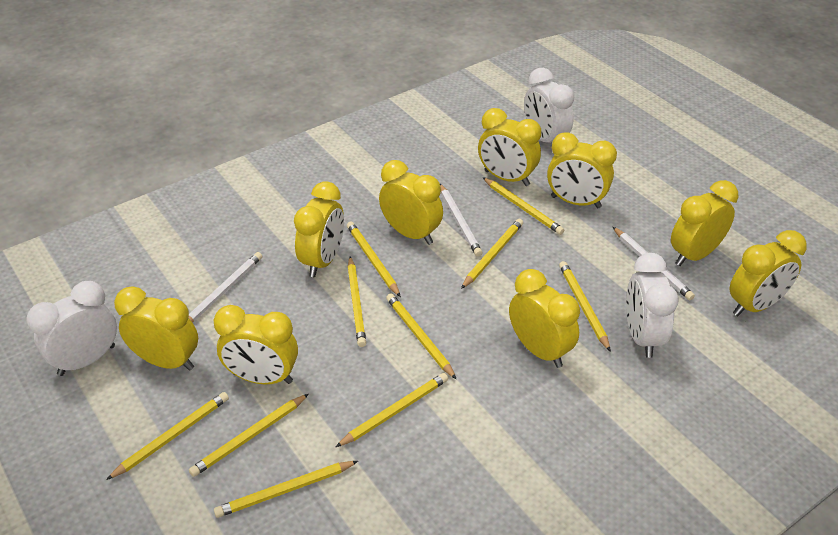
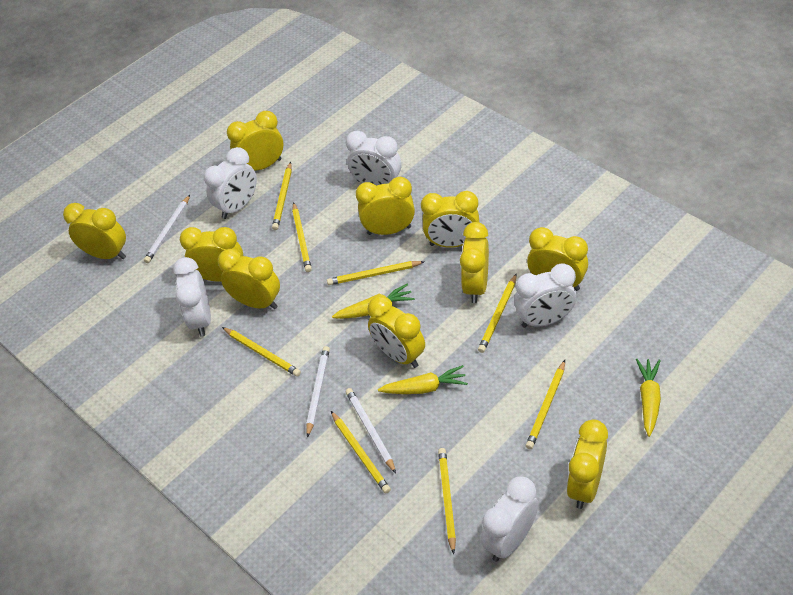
white clock: [27,281,117,376] [524,68,574,143] [626,253,679,358] = 3 -> [173,257,211,337] [204,147,257,219] [346,131,401,186] [481,476,538,562] [514,263,576,328] = 5
yellow carrot: none = 0 -> [332,284,415,319] [378,365,468,394] [636,359,661,437] = 3
yellow clock: [114,286,198,371] [214,305,298,384] [294,182,344,277] [379,160,443,245] [478,108,541,186] [509,269,580,368] [547,132,617,208] [671,180,738,266] [730,230,807,316] = 9 -> [63,203,126,259] [180,227,243,282] [218,249,280,309] [227,111,283,171] [356,177,415,235] [368,296,425,368] [421,191,479,248] [460,222,489,303] [527,227,588,291] [566,419,608,509] = 10
yellow pencil: [106,392,229,480] [189,394,309,477] [214,461,358,518] [336,373,448,447] [347,222,401,297] [347,256,366,347] [386,294,457,380] [461,219,523,289] [482,177,564,235] [559,261,611,352] = 10 -> [222,327,301,377] [272,162,292,230] [292,202,312,272] [327,261,425,285] [331,411,391,494] [438,448,456,555] [478,273,517,353] [526,360,565,449] = 8

